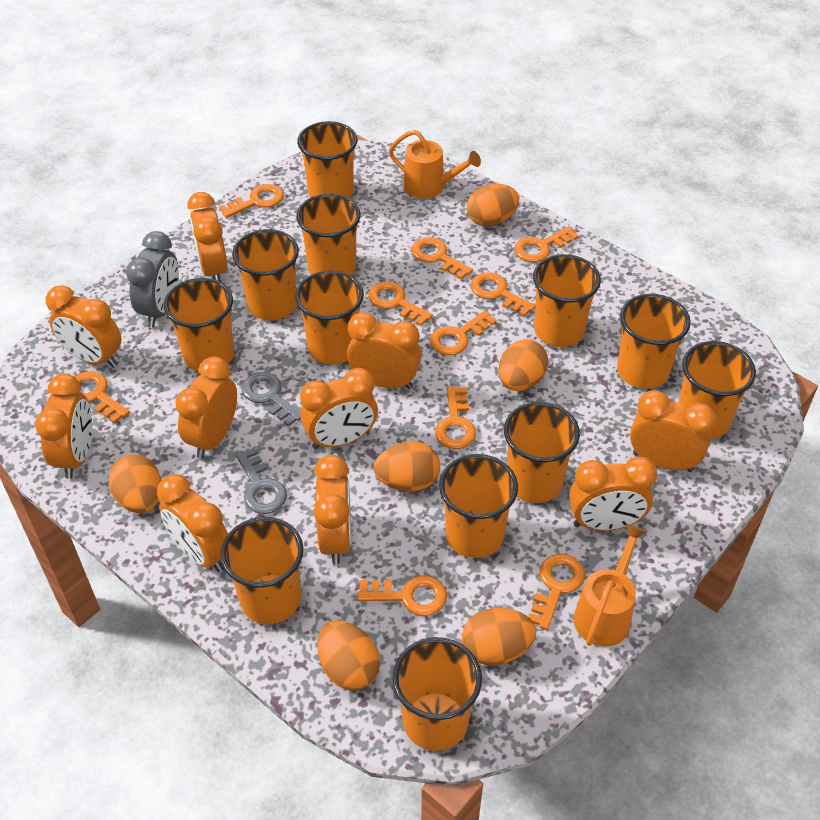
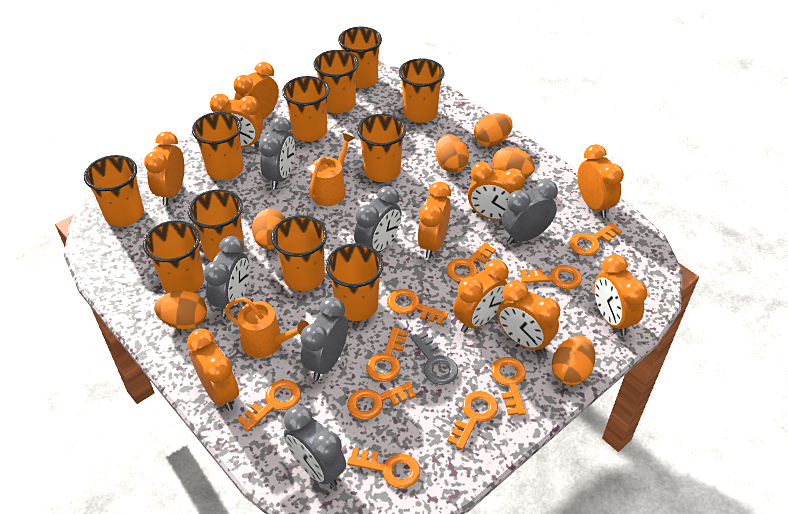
grey clock: [126,231,179,327] = 1 -> [204,236,249,317] [259,117,295,189] [284,405,346,487] [300,297,348,380] [354,186,402,253] [502,180,558,244] = 6
grey key: [236,447,287,514] [242,372,301,427] = 2 -> [411,331,458,385] = 1
orange cup: [164,278,234,371] [221,517,304,624] [232,229,299,321] [295,270,364,364] [296,194,361,275] [297,121,357,198] [392,637,482,751] [439,454,518,558] [504,402,580,503] [533,254,601,347] [617,294,691,389] [678,341,756,439] = 12 -> [84,155,144,227] [143,220,204,293] [188,189,245,262] [192,112,243,180] [271,215,327,291] [282,76,329,142] [314,50,359,113] [326,243,384,321] [338,27,382,89] [357,114,406,182] [399,58,445,123] = 11

